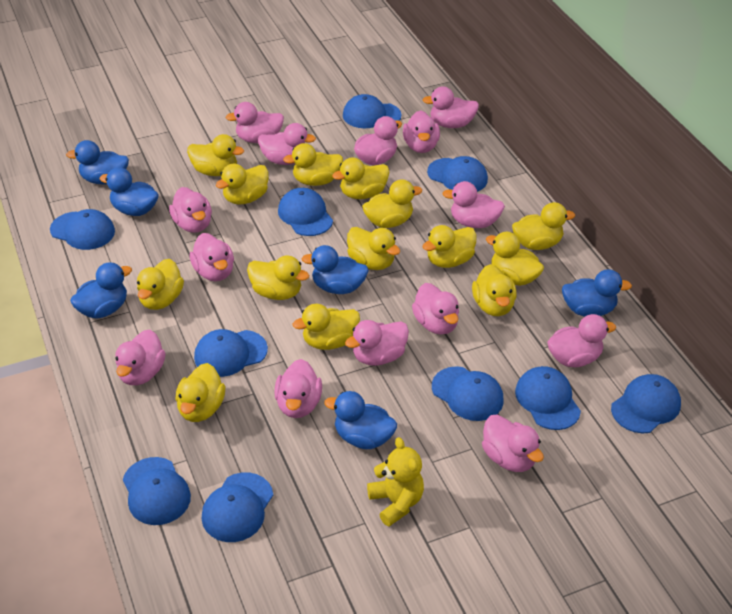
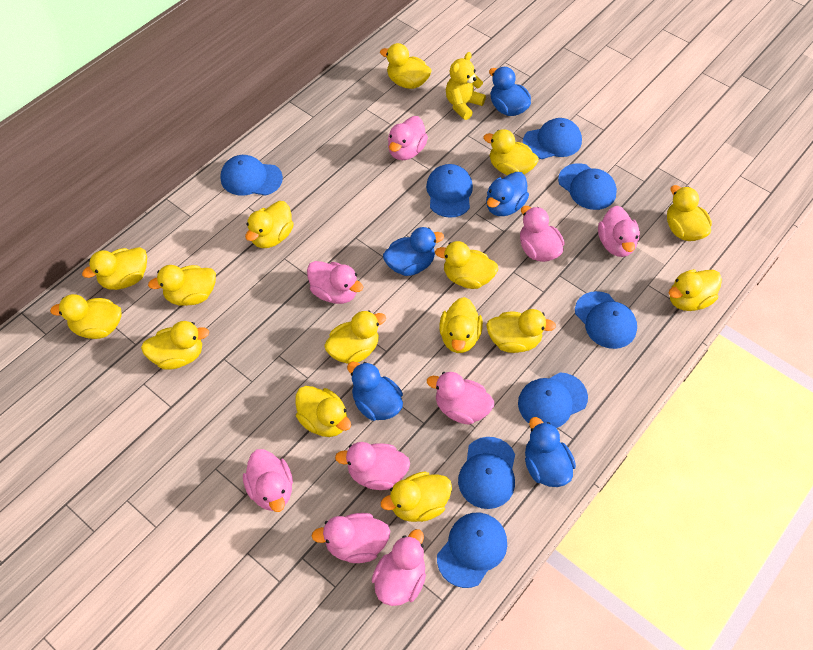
blue cap: [50,209,115,250] [123,457,191,525] [194,329,268,377] [202,472,273,542] [278,188,333,236] [343,94,402,128] [427,156,488,192] [432,366,504,421] [515,366,581,430] [611,374,681,433] = 10 -> [220,155,283,196] [426,164,473,218] [437,513,507,588] [458,437,515,509] [518,373,588,428] [523,118,582,159] [558,163,617,210] [575,291,637,349] = 8
blue duck: [66,140,129,184] [70,262,132,319] [100,167,159,216] [302,245,369,294] [324,391,397,449] [562,269,632,317] = 6 -> [347,362,403,421] [383,227,444,276] [486,172,529,216] [489,67,531,116] [525,417,576,487] = 5
pink duck: [115,329,166,385] [169,187,212,233] [190,233,234,281] [226,102,284,143] [258,123,316,165] [274,359,322,418] [345,320,409,366] [354,116,402,165] [403,110,440,153] [412,283,459,335] [423,86,479,128] [442,181,505,228] [482,415,544,472] [547,314,616,367] = 14 -> [243,449,293,512] [307,261,363,304] [312,513,390,563] [335,442,410,490] [372,529,426,606] [388,116,428,160] [427,372,494,425] [520,206,565,262] [598,206,640,257] = 9
yellow duck: [137,259,184,310] [175,363,225,422] [187,134,244,176] [216,164,269,205] [247,255,309,300] [283,143,343,186] [293,304,360,350] [332,157,389,199] [347,227,400,270] [362,179,422,228] [422,225,477,268] [472,264,516,316] [486,232,544,286] [512,202,575,250] = 14 -> [50,294,122,339] [82,247,147,290] [141,321,209,370] [148,265,216,306] [245,201,294,248] [295,386,351,437] [324,310,386,364] [380,43,432,89] [381,472,452,522] [435,241,498,289] [439,297,483,353] [483,129,539,175] [486,309,556,353] [667,185,712,241] [669,269,722,311] = 15

